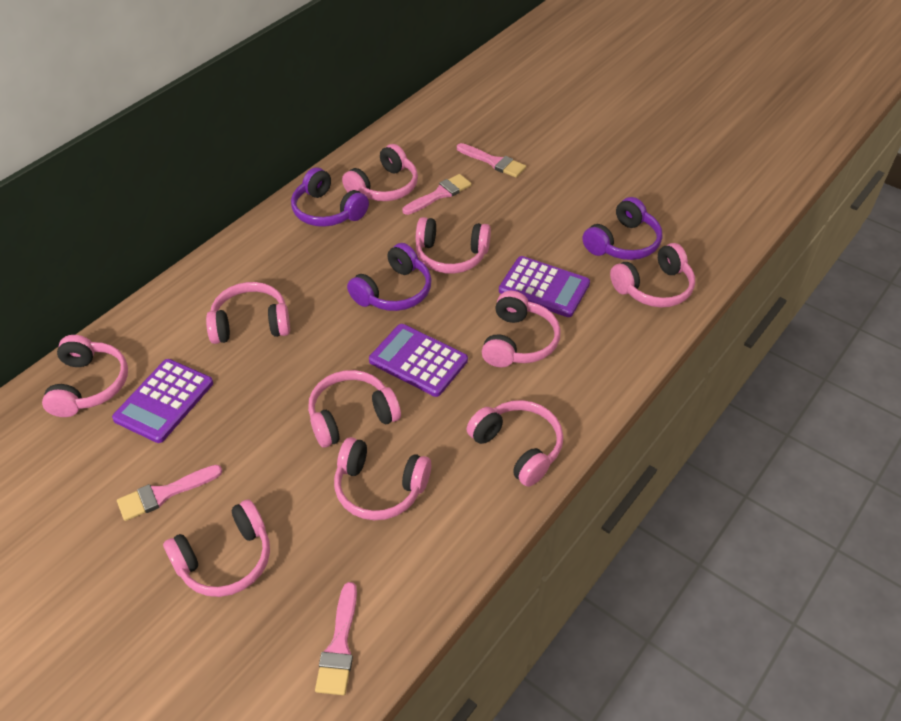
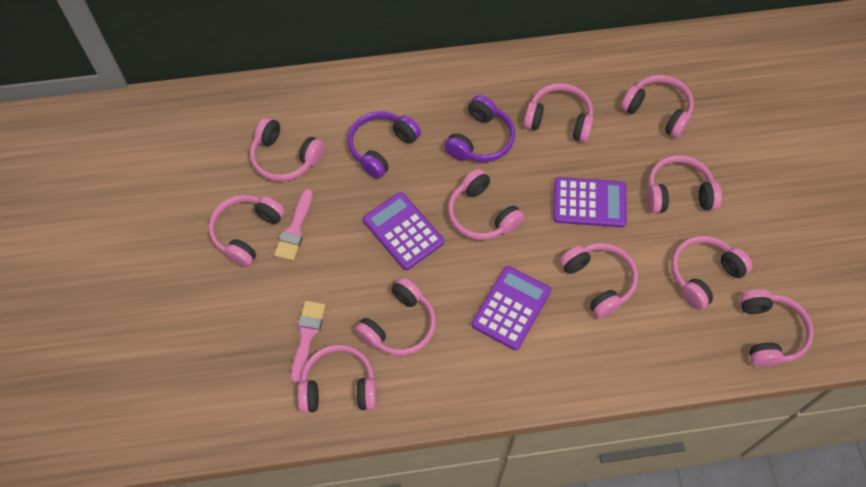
pink brush: [117,465,223,521] [315,582,357,695] [403,174,472,215] [457,143,526,178] = 4 -> [274,189,313,261] [291,301,326,383] = 2
pink headphones: [42,335,128,417] [163,499,270,597] [206,282,290,344] [308,370,401,448] [334,437,431,520] [342,144,418,201] [416,217,491,274] [467,400,563,487] [482,291,561,367] [610,243,695,308] = 10 -> [209,195,285,267] [250,117,324,182] [298,344,377,413] [355,277,436,356] [448,169,524,240] [524,83,593,142] [559,243,638,319] [621,75,694,138] [647,155,722,213] [671,236,752,310] [740,289,814,367] = 11
purple headphones: [291,167,369,227] [347,243,432,311] [582,197,662,260] = 3 -> [348,111,421,179] [444,95,515,162] = 2

